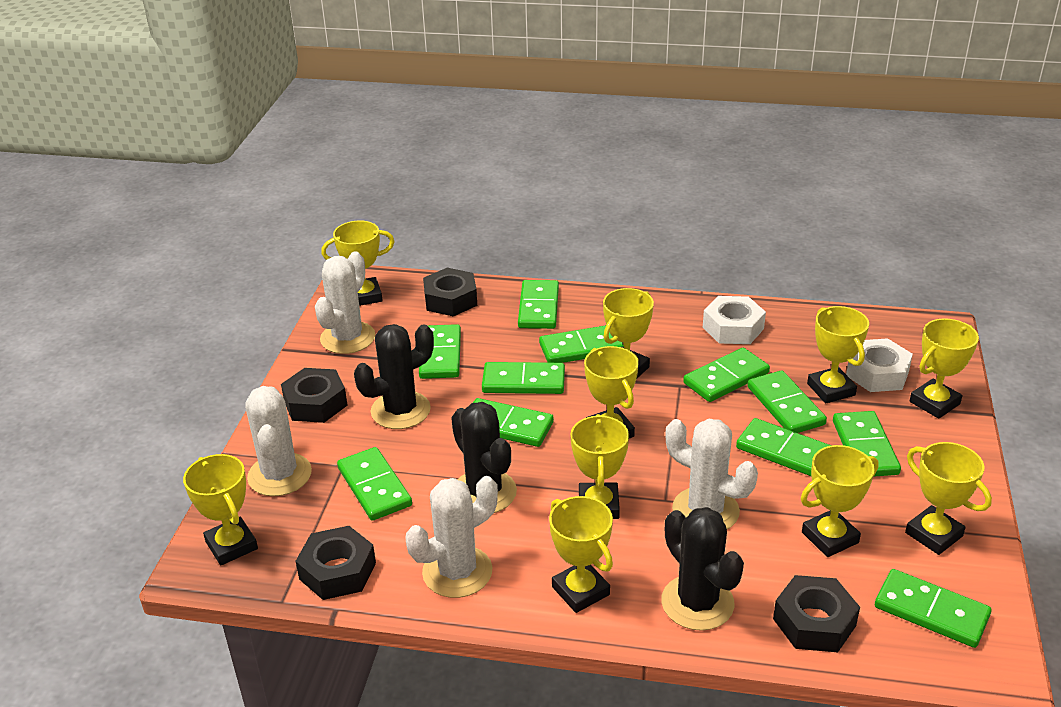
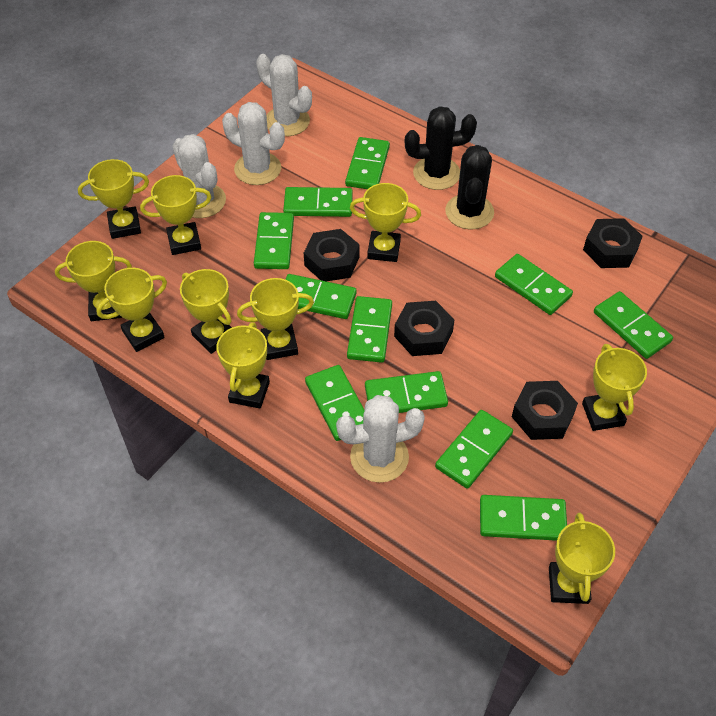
black cactus: [354,324,434,429] [451,402,517,513] [661,507,744,631] = 3 -> [405,106,477,190] [445,145,494,229] = 2
white nut: [703,296,766,344] [846,338,913,392] = 2 -> none = 0

